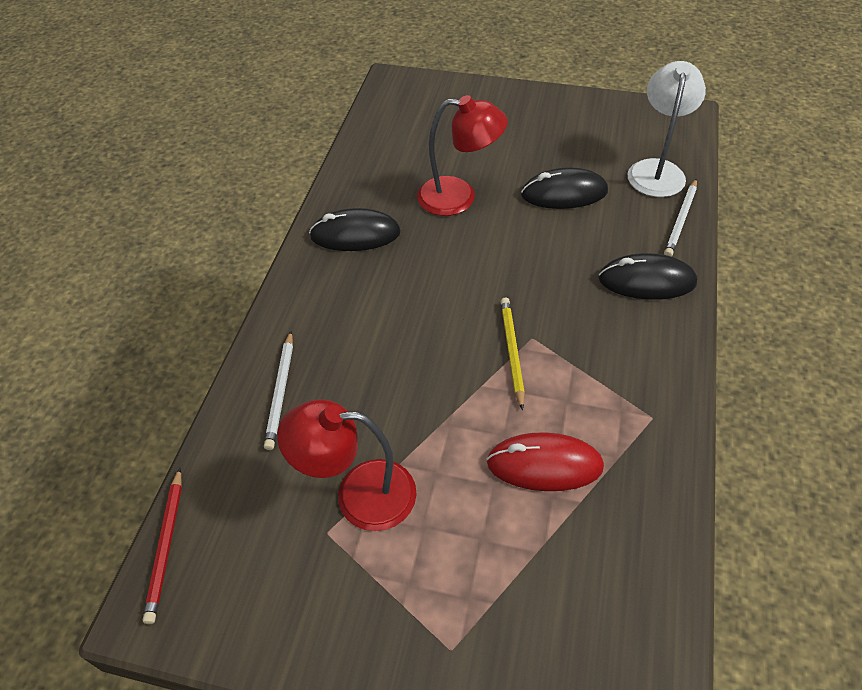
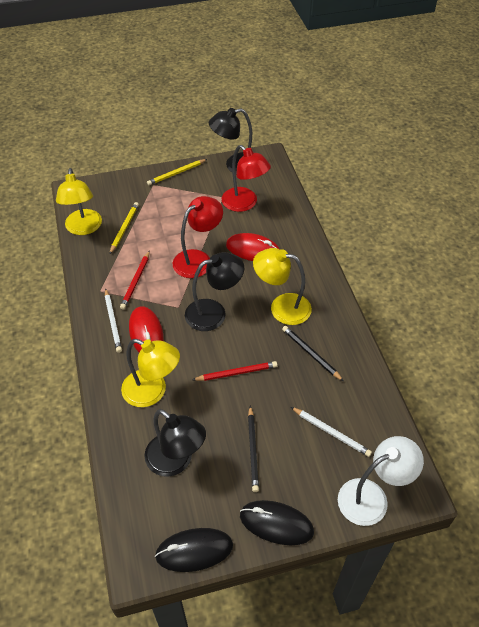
black lamp: none = 0 -> [145,409,206,477] [185,252,244,331] [209,108,252,173] = 3
black mouse: [309,208,401,251] [521,168,608,209] [598,253,697,300] = 3 -> [155,528,233,572] [240,500,314,545] = 2
black pencil: none = 0 -> [248,406,259,492] [282,326,343,381] = 2
red mouse: [487,432,604,491] = 1 -> [129,306,164,352] [226,233,280,261] = 2
red pencil: [143,468,182,624] = 1 -> [120,251,150,310] [192,361,277,381] = 2
yellow lamp: none = 0 -> [56,168,102,235] [121,339,180,407] [253,248,312,325] = 3
yellow pencil: [500,298,525,410] = 1 -> [110,202,139,254] [147,159,207,185] = 2

